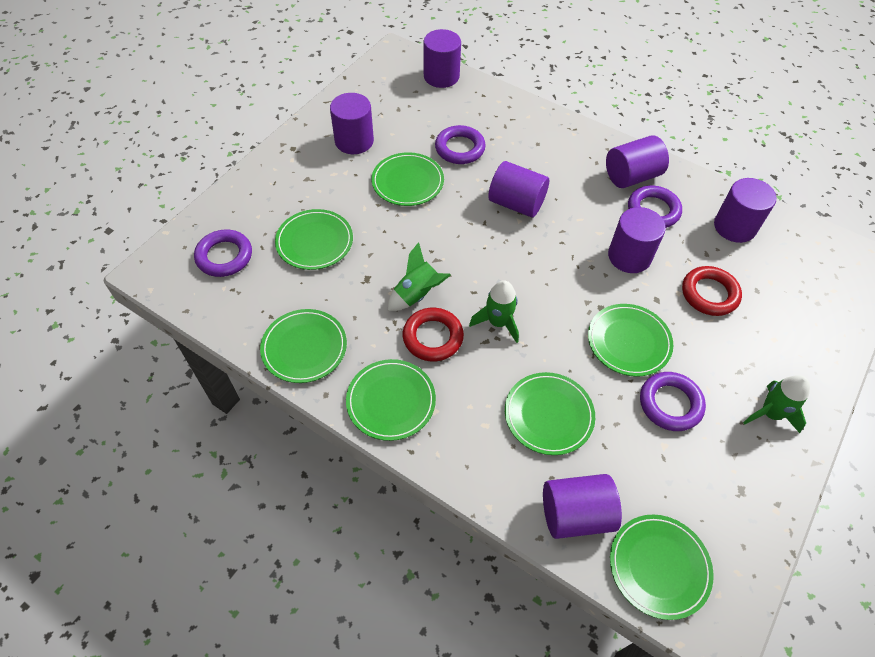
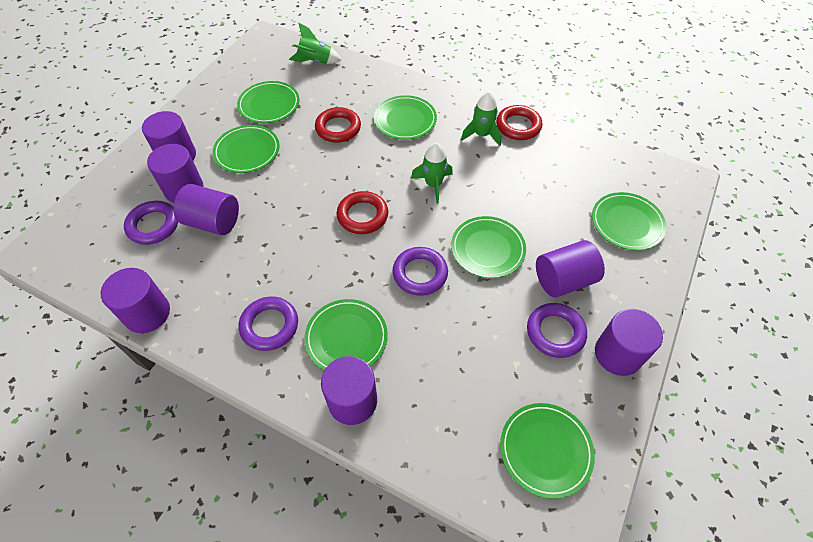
red ring: [403,308,464,362] [682,266,742,316] = 2 -> [315,107,361,143] [337,191,388,234] [496,105,542,140] = 3

